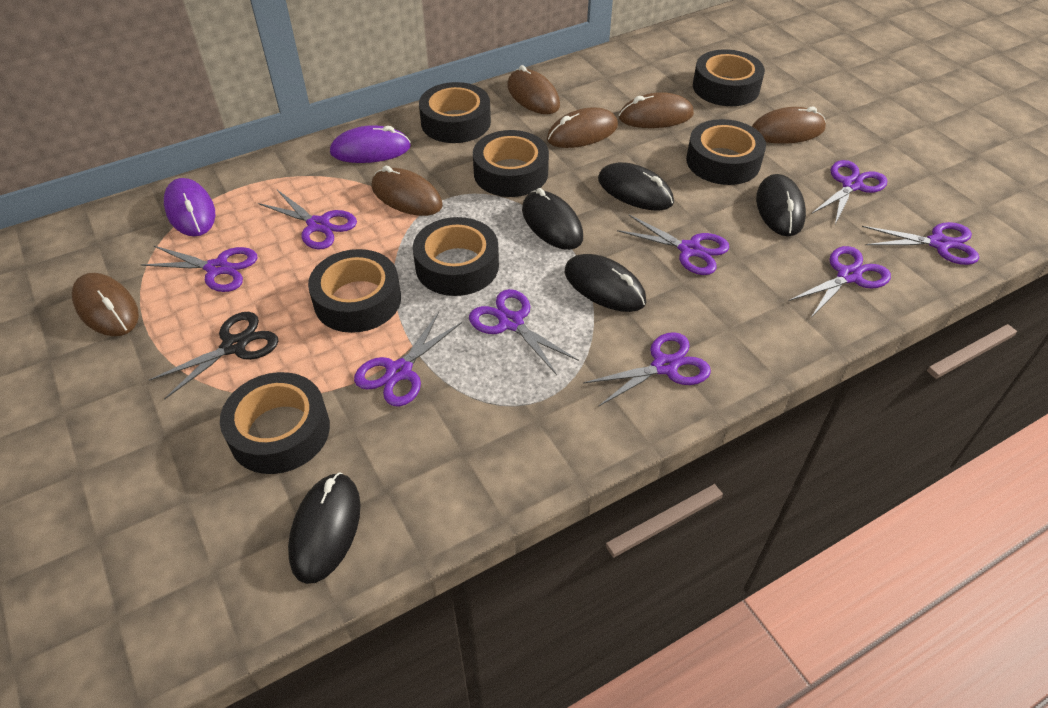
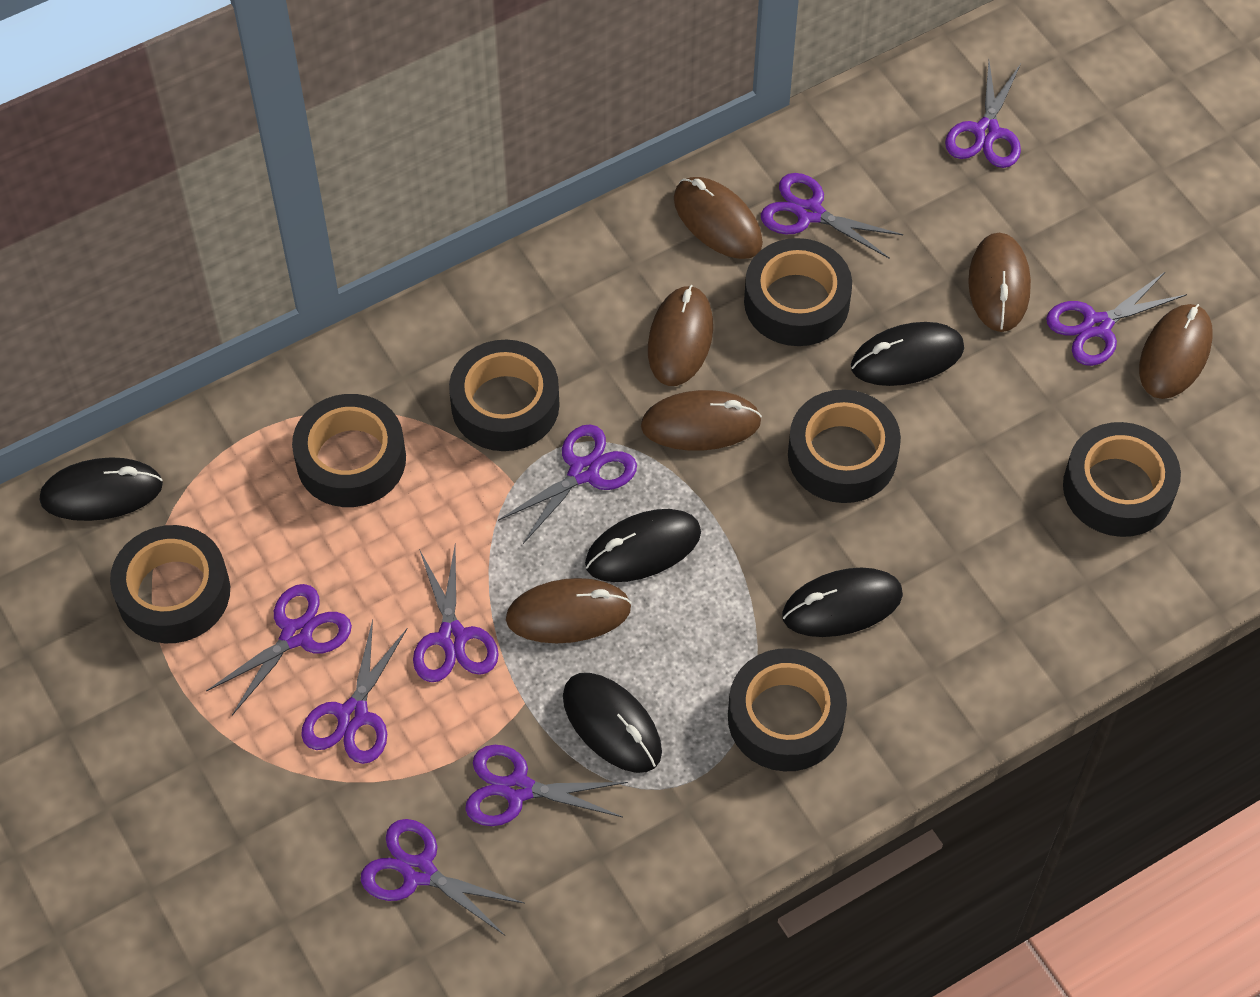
black scissors: [149,312,278,400] = 1 -> none = 0
purple mouse: [164,178,215,236] [330,125,411,163] = 2 -> none = 0

